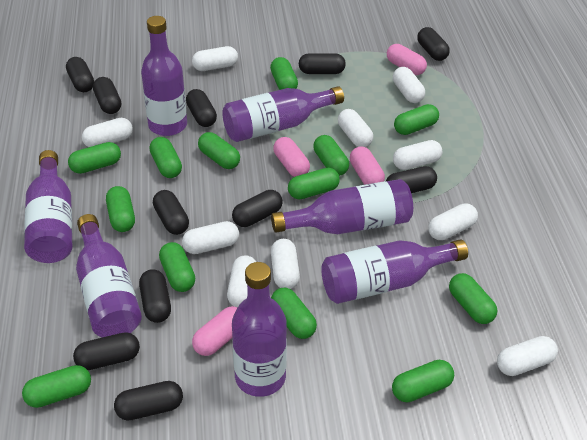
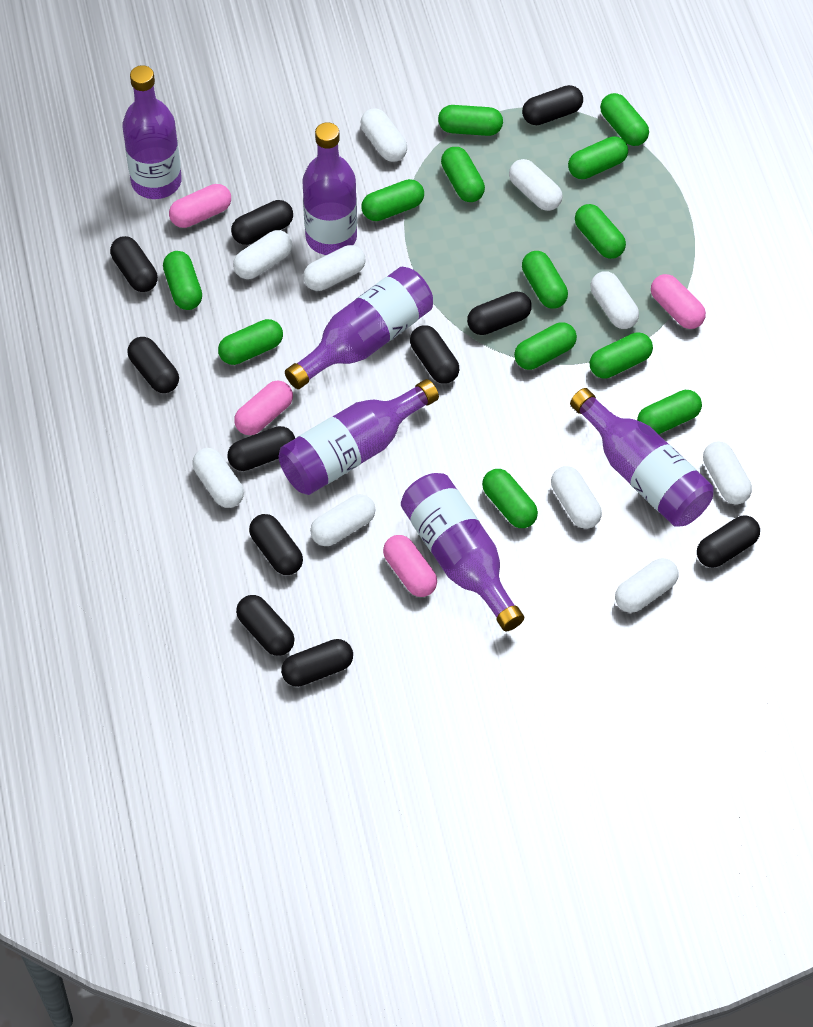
purple bottle: [24,150,73,263] [76,214,142,337] [141,16,187,136] [222,86,344,142] [232,262,287,397] [271,179,413,234] [321,239,468,304] = 7 -> [122,65,182,199] [279,379,439,495] [285,267,433,389] [302,122,357,255] [401,473,524,631] [570,388,713,527] = 6

